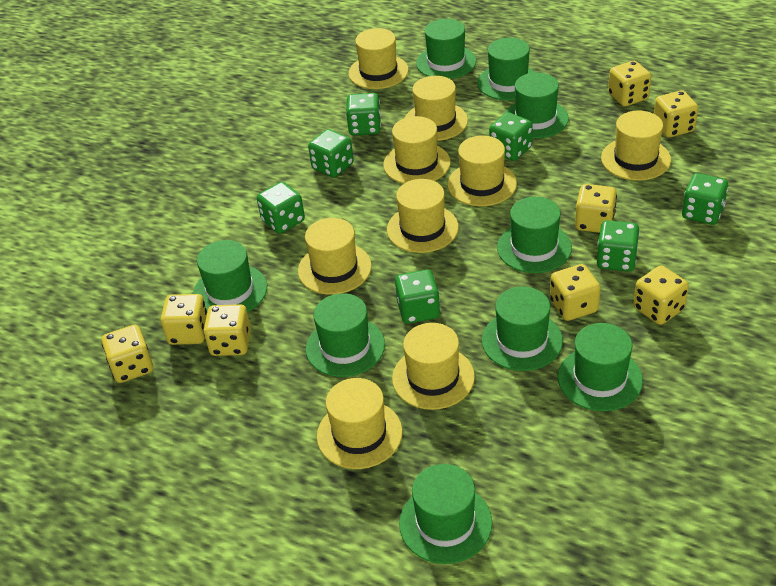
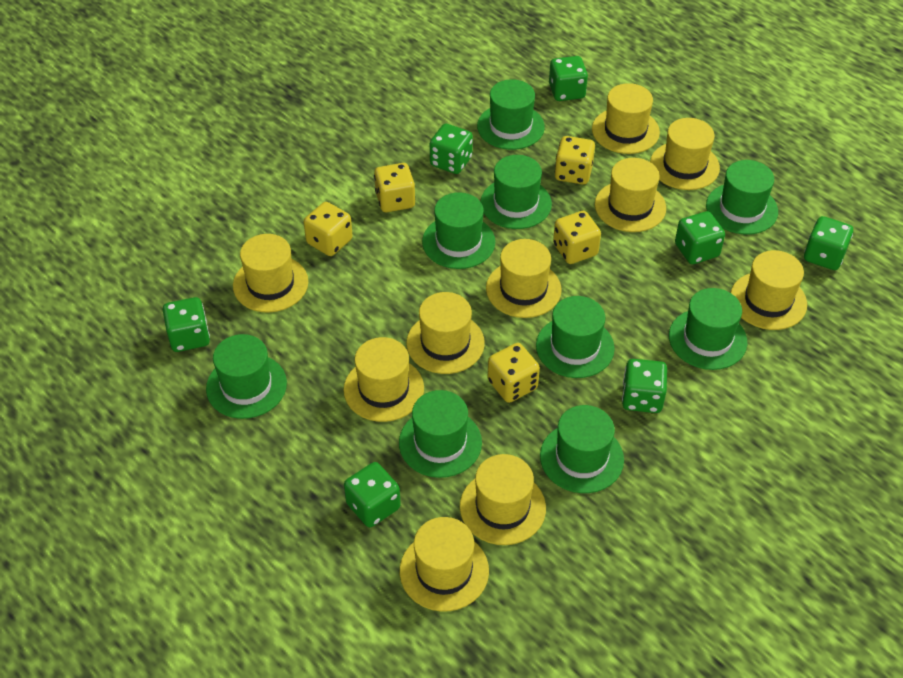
yellow dice: [101,325,153,383] [161,294,207,345] [204,304,251,356] [550,264,601,321] [575,184,617,233] [608,61,651,107] [633,266,689,325] [654,90,698,138] = 8 -> [304,202,353,256] [374,163,415,212] [488,343,540,403] [553,211,601,264] [555,136,595,185] = 5
yellow hat: [298,218,372,295] [317,378,403,469] [348,28,409,89] [383,116,451,184] [387,179,459,253] [392,323,475,410] [405,76,468,141] [448,135,517,206] [601,111,671,181] = 9 -> [233,234,308,313] [344,337,424,422] [400,517,489,611] [406,292,485,374] [460,454,546,545] [486,239,562,318] [592,83,660,154] [595,158,666,232] [650,118,720,190] [731,250,807,330] = 10

